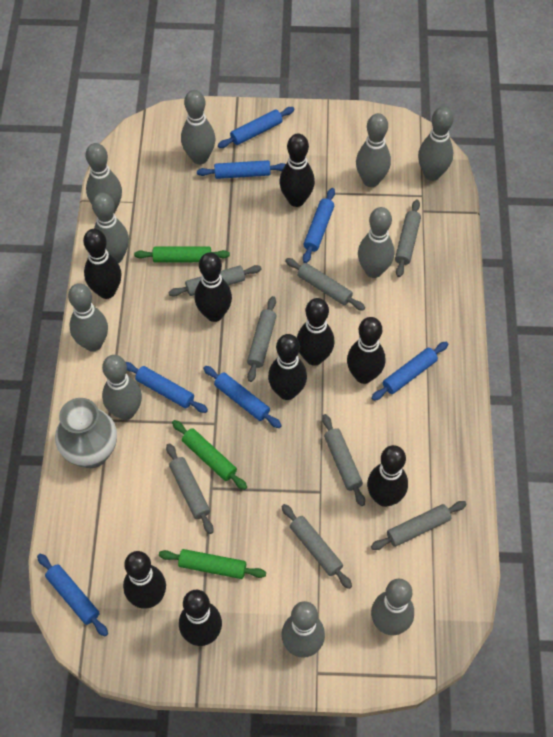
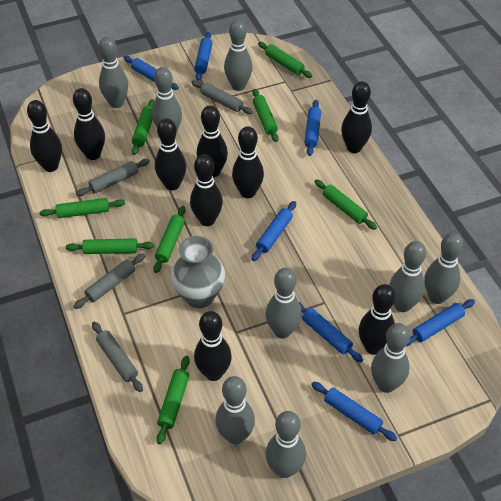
green rolling pin: [134,246,230,262] [159,549,266,579] [172,420,247,490] = 3 -> [39,198,125,218] [66,238,154,254] [132,99,155,155] [153,206,186,273] [157,356,190,444] [252,89,278,142] [258,42,312,78] [315,179,377,230] = 8
grey bowling pin: [68,283,108,352] [86,143,122,213] [92,193,129,263] [102,355,142,420] [181,90,215,164] [281,601,325,658] [356,113,391,187] [358,207,394,278] [371,579,414,635] [418,106,453,181] = 10 -> [99,37,128,108] [152,67,182,130] [215,376,255,444] [224,20,253,91] [265,268,302,338] [266,411,306,478] [371,323,410,393] [389,241,426,312] [424,233,463,304] = 9
grey rolling pin: [166,443,213,534] [168,265,261,297] [247,296,277,382] [281,504,352,589] [285,258,365,311] [322,414,365,506] [371,501,467,550] [395,200,421,277] = 8 -> [73,254,145,309] [76,159,150,196] [92,322,143,392] [191,80,253,114] = 4

